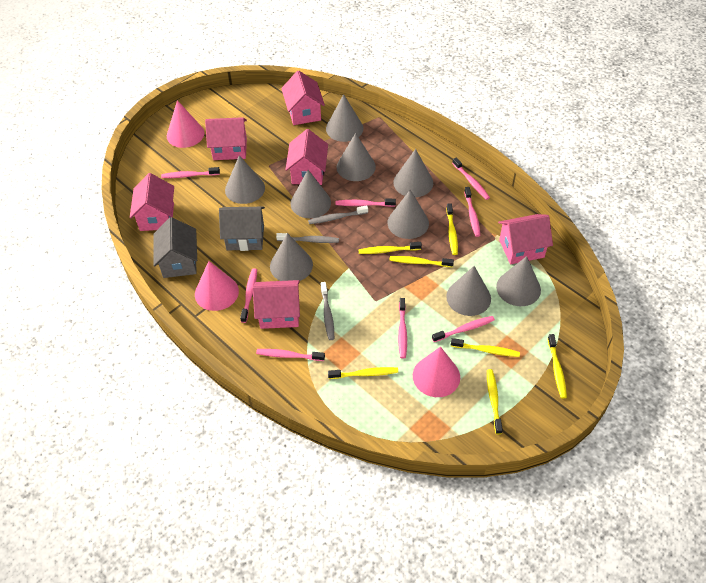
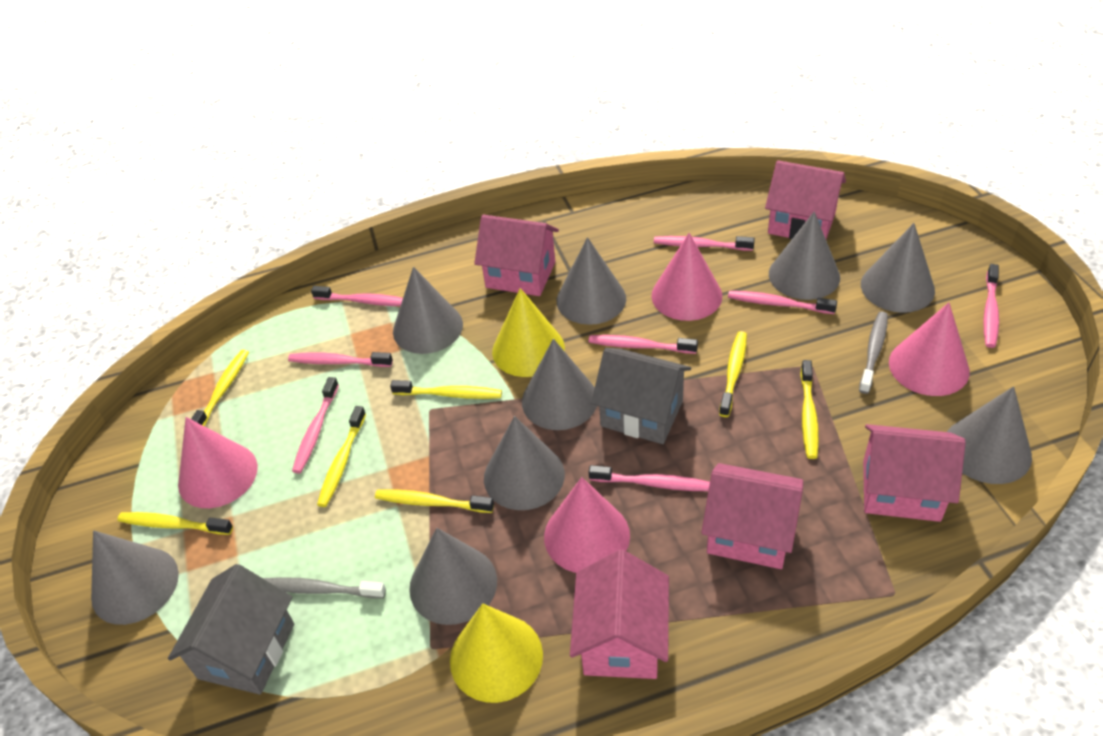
grey toothbrush: [276,233,339,243] [308,205,368,224] [321,282,334,340] = 3 -> [263,577,386,598] [859,312,888,394] = 2
pink cone: [167,100,205,148] [195,261,239,311] [413,346,460,397] = 3 -> [178,417,258,508] [544,477,630,573] [651,233,722,321] [889,302,970,396] = 4
pink house: [130,173,174,231] [205,117,247,160] [253,280,300,329] [281,71,325,125] [286,129,328,185] [498,214,553,264] = 6 -> [474,215,559,296] [570,550,669,679] [701,463,803,569] [765,160,846,239] [863,424,966,522] = 5
yellow cone: none = 0 -> [450,603,543,703] [492,288,565,377] = 2

